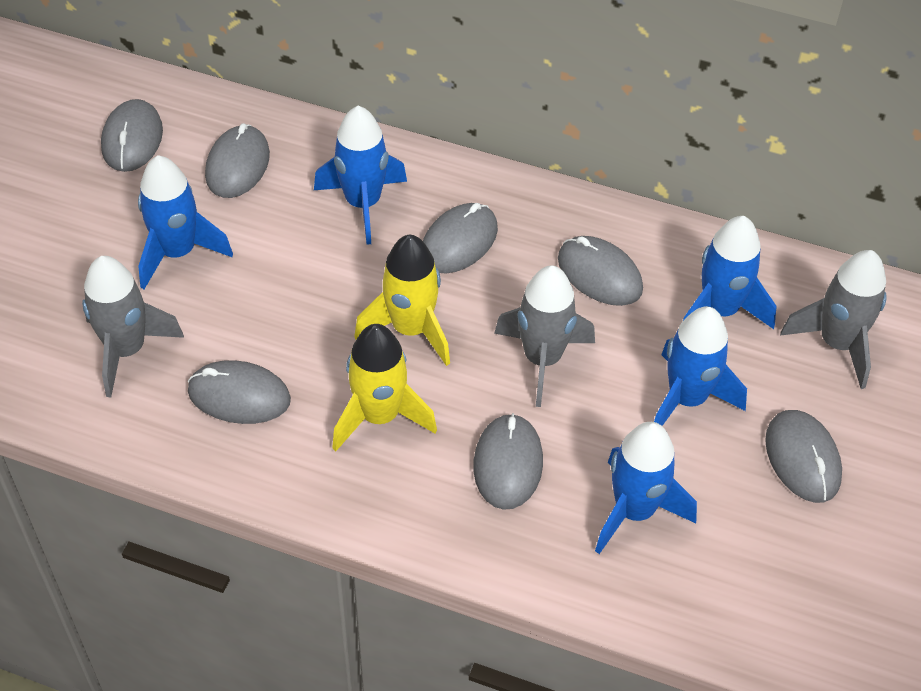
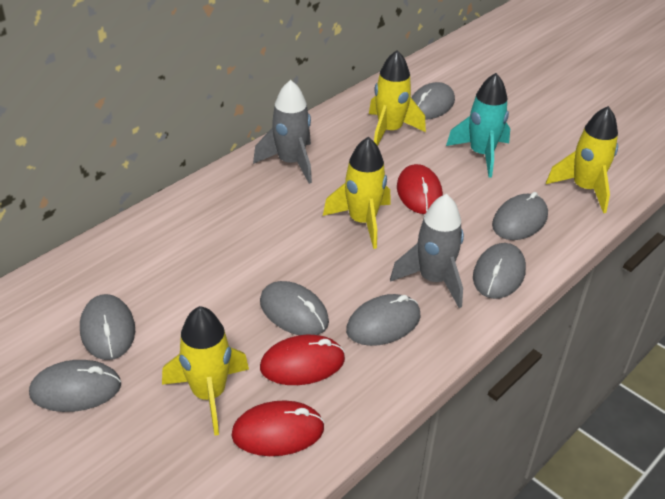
blue rocket: [138,155,233,289] [314,106,407,245] [595,422,697,554] [654,306,747,426] [683,216,777,329] = 5 -> none = 0
grey rocket: [82,256,184,398] [494,265,595,407] [780,250,887,389] = 3 -> [253,80,312,184] [390,194,464,308] = 2
red mouse: none = 0 -> [231,400,325,456] [260,335,345,385] [397,164,443,214] = 3
turquoise rocket: none = 0 -> [446,73,510,177] = 1
yellow rocket: [332,324,437,452] [354,235,450,366] = 2 -> [162,306,249,436] [323,137,391,249] [369,50,426,146] [546,106,618,213] = 4

